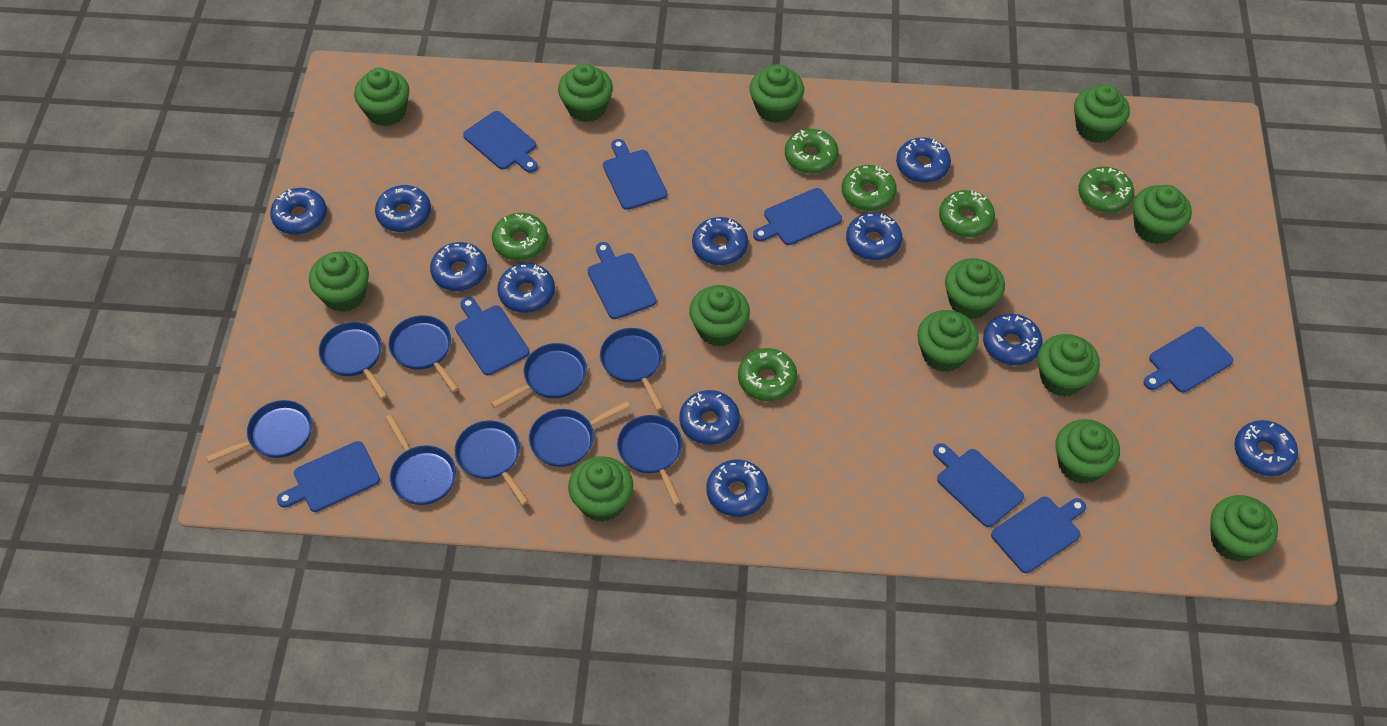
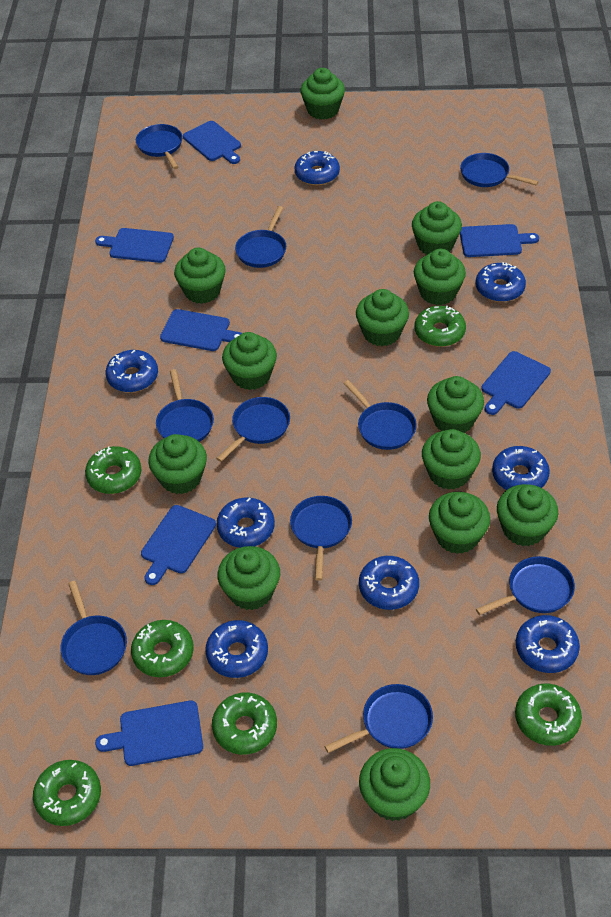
blue cutting board: [277,441,380,512] [455,297,530,375] [463,111,538,173] [588,242,657,319] [603,139,668,210] [753,188,842,245] [933,443,1024,527] [991,497,1086,573] [1143,326,1233,393] = 9 -> [95,228,174,263] [95,701,203,766] [141,505,216,585] [160,309,242,351] [183,121,241,164] [460,224,539,257] [481,351,551,415] = 7
blue donut: [270,188,327,235] [375,185,431,232] [430,242,487,291] [497,263,555,313] [679,390,740,445] [692,217,748,265] [706,460,768,517] [846,212,902,260] [896,137,951,183] [983,314,1043,365] [1234,420,1298,476] = 11 -> [105,350,158,392] [205,620,268,678] [217,498,275,548] [294,151,340,186] [359,556,419,610] [476,262,526,302] [492,446,550,490] [516,615,580,673] = 8
blue pan: [206,400,312,463] [319,322,388,399] [385,414,456,505] [388,315,459,392] [454,421,529,505] [491,343,587,408] [529,401,630,467] [600,328,664,411] [617,415,682,506] = 9 -> [60,581,127,675] [136,124,182,169] [156,369,214,442] [216,397,290,462] [235,206,286,268] [290,496,352,581] [325,684,433,753] [344,380,417,450] [460,153,538,187] [476,556,575,615] = 10

